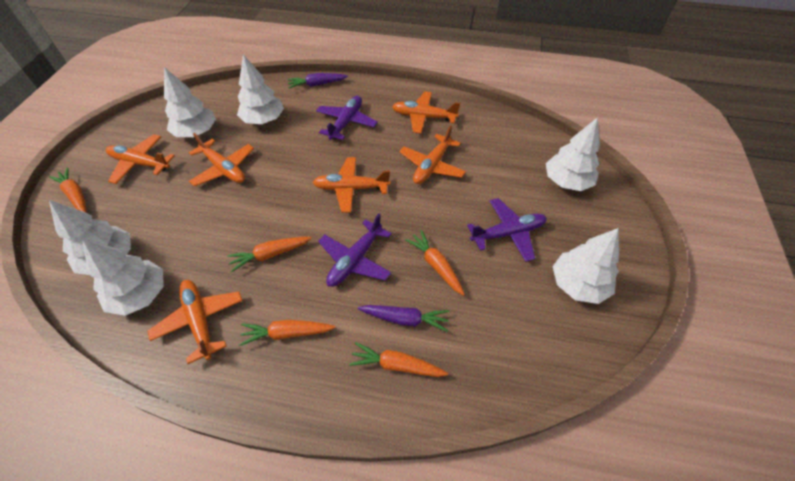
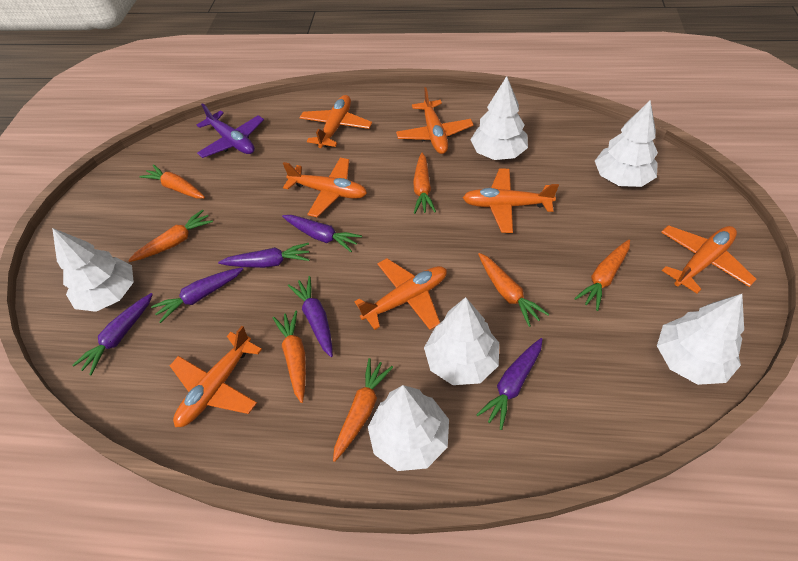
orange carrot: [49,167,87,213] [227,237,312,272] [239,320,335,346] [349,342,448,377] [405,230,465,296] = 5 -> [128,210,213,262] [139,164,205,198] [273,310,306,403] [333,358,393,462] [413,153,436,214] [478,253,549,327] [574,240,630,311] = 7
orange plane: [106,134,175,184] [148,280,243,364] [189,133,254,186] [313,157,390,213] [392,92,460,134] [399,125,466,184] = 6 -> [170,326,262,427] [283,158,367,217] [299,95,372,148] [354,258,447,330] [396,87,474,154] [463,169,559,233] [661,225,757,294] = 7
purple carrot: [287,73,348,89] [358,305,449,332] = 2 -> [73,293,153,375] [151,267,243,323] [218,243,310,268] [282,215,362,252] [288,276,333,357] [476,338,543,430] = 6
purple plane: [316,96,378,140] [318,213,392,287] [467,198,546,262] = 3 -> [197,103,264,158] = 1

